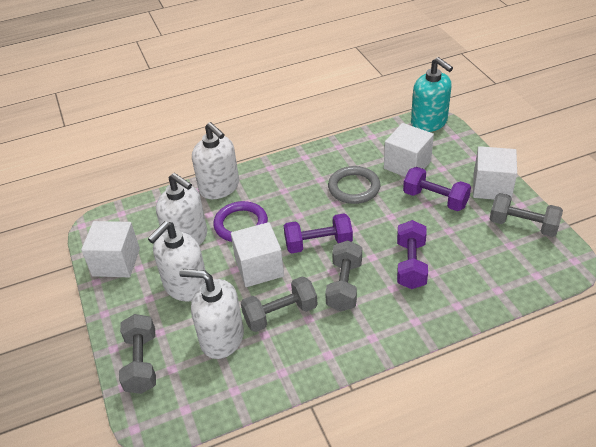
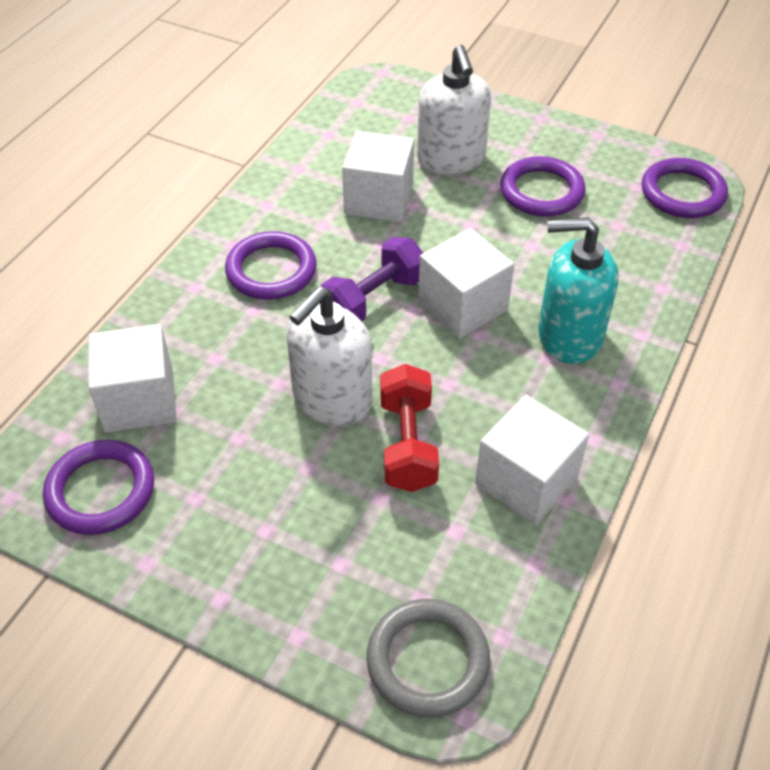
grey dumbbell: [119,314,156,394] [241,276,317,332] [325,240,362,312] [490,193,563,237] = 4 -> none = 0
purple dumbbell: [284,214,353,253] [397,220,428,289] [403,167,471,211] = 3 -> [321,237,423,321] = 1
purple ring: [213,201,268,242] = 1 -> [43,440,154,535] [225,231,317,300] [501,156,586,217] [642,158,728,218] = 4
red dumbbell: none = 0 -> [380,364,439,492] = 1
white soap dispenser: [148,221,206,302] [156,173,207,246] [179,269,244,359] [192,122,239,199] = 4 -> [286,286,372,426] [417,45,491,174] = 2

